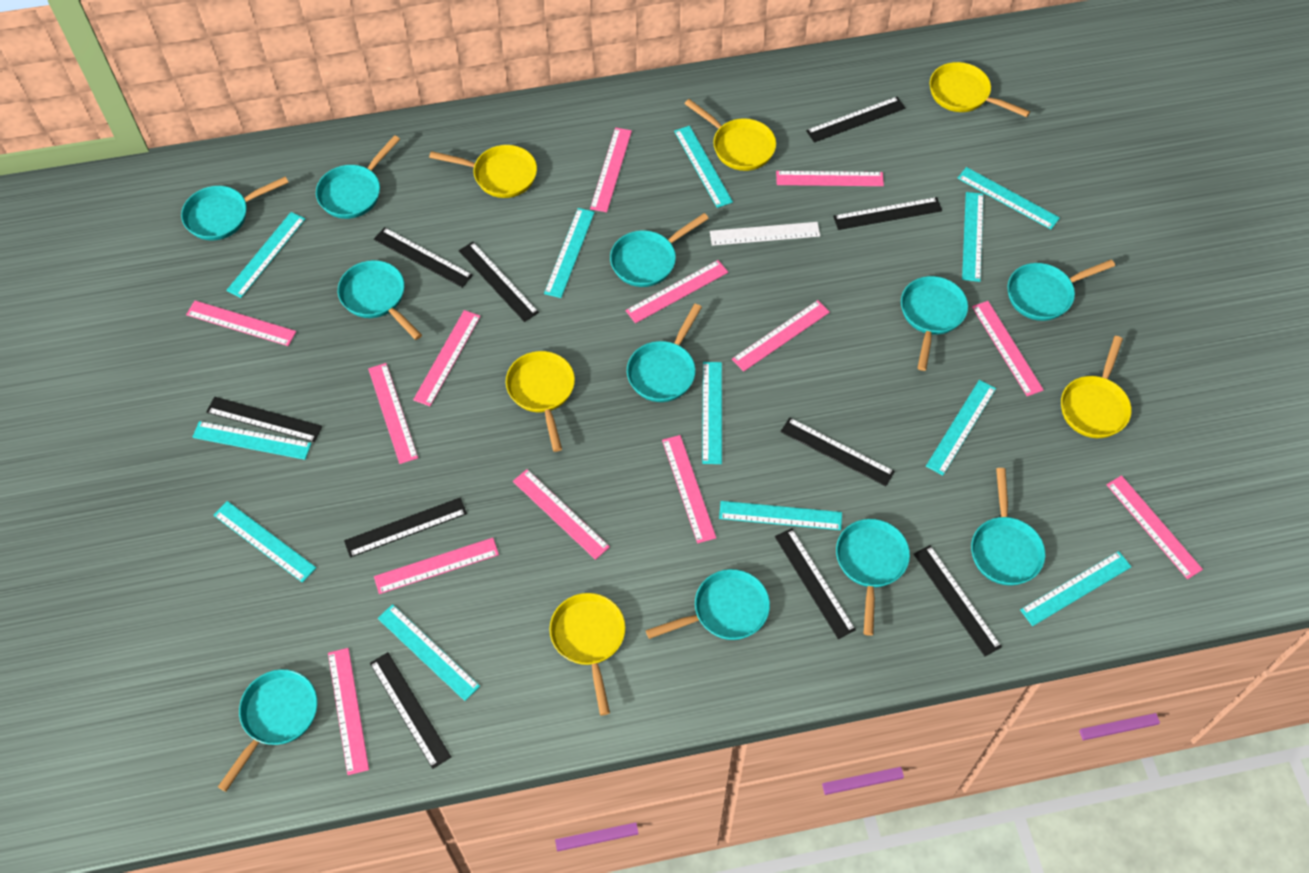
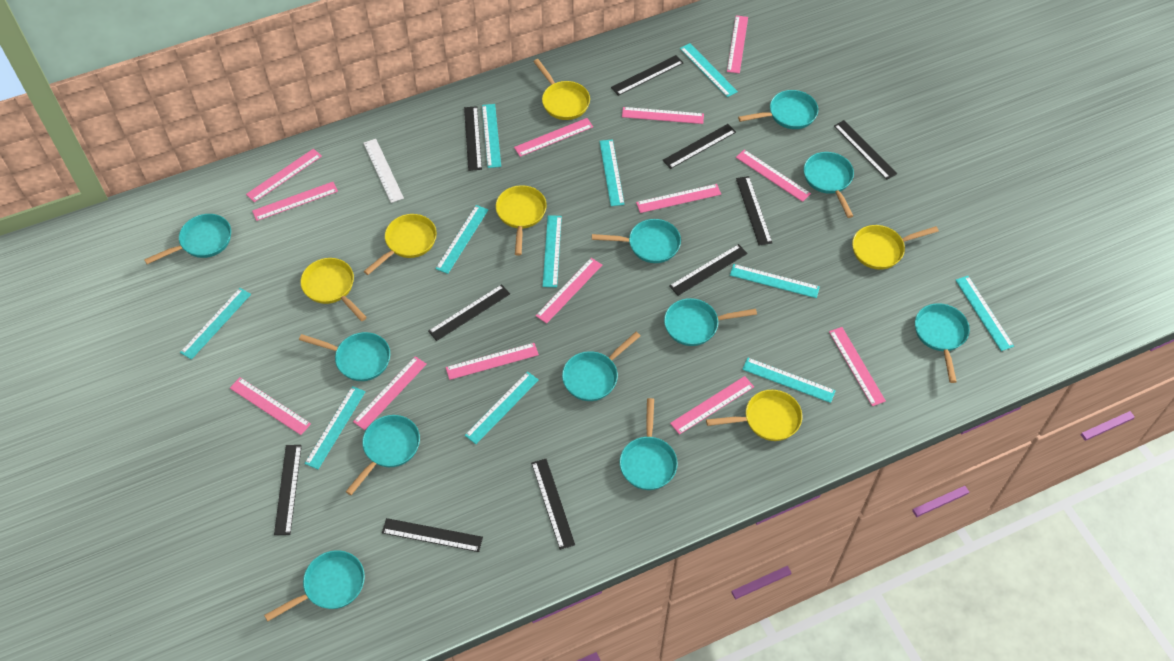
turquoise ruler: [192,421,312,460] [214,501,316,583] [226,212,305,298] [378,604,480,701] [544,208,595,298] [674,126,733,208] [702,362,722,464] [719,501,842,530] [926,380,996,475] [957,167,1060,229] [962,192,984,282] [1020,551,1132,626] = 12 -> [180,288,251,360] [304,386,366,469] [435,205,488,274] [465,371,539,444] [482,104,501,168] [543,215,562,288] [599,139,625,206] [680,43,738,97] [730,264,820,298] [742,358,836,403] [955,276,1014,351] = 11

